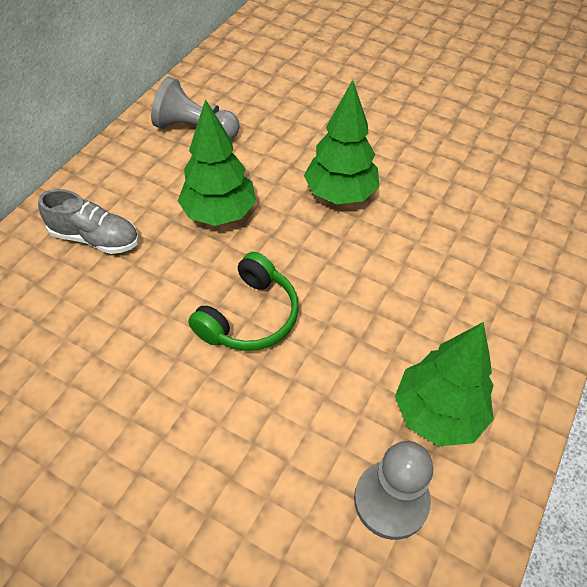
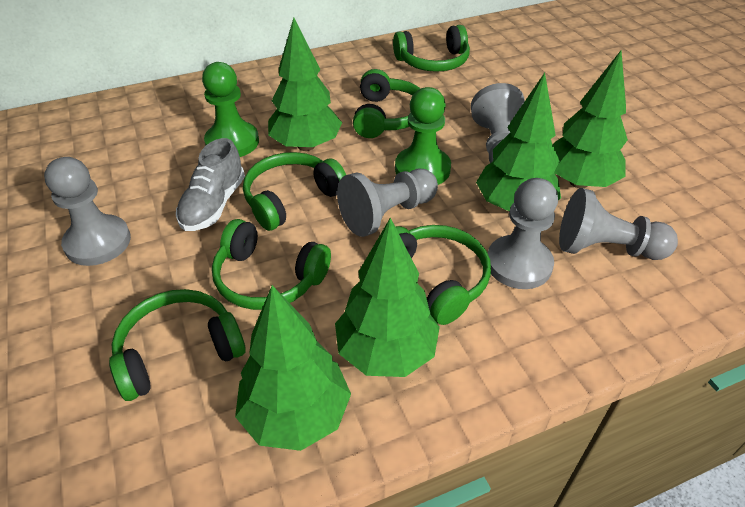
green headphones: [188,252,299,351] = 1 -> [109,289,246,401] [212,219,331,310] [243,152,346,231] [353,69,420,138] [393,25,470,72] [395,225,491,325] = 6
green pawn: none = 0 -> [202,62,259,157] [395,87,451,185] = 2
green tree: [178,99,256,226] [304,80,379,204] [395,322,494,446] = 3 -> [235,285,351,451] [268,17,342,151] [335,218,440,377] [476,73,561,212] [553,51,628,188] = 5
grey pawn: [151,77,240,139] [354,441,433,540] = 2 -> [44,157,131,266] [337,169,438,237] [471,83,525,163] [488,178,558,289] [559,188,678,260] = 5

